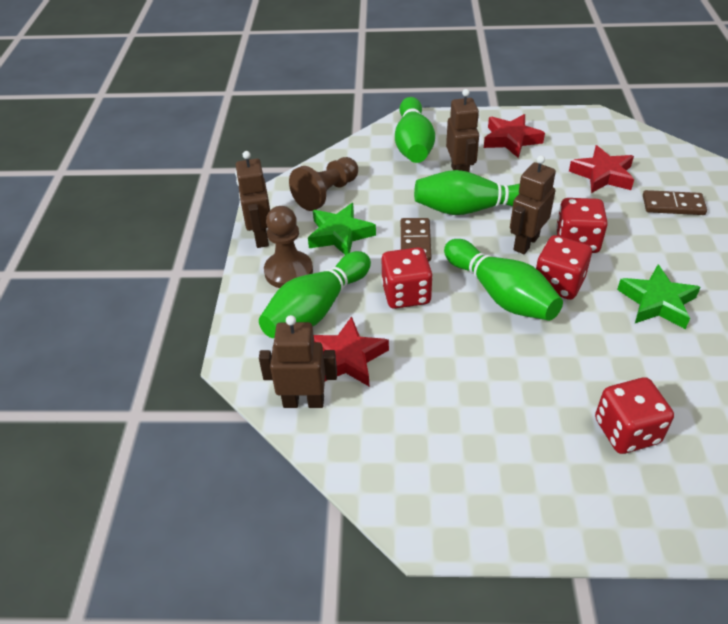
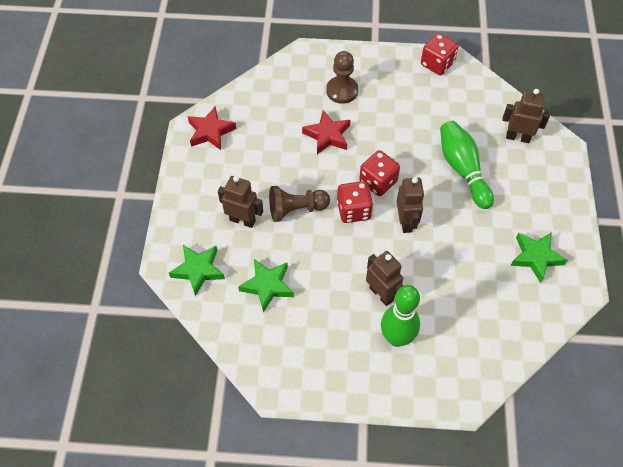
brown domino: [401,218,432,261] [643,190,707,215] = 2 -> none = 0
green bowling pin: [259,251,371,338] [395,97,435,163] [414,170,520,215] [444,239,563,321] = 4 -> [381,285,420,347] [440,121,494,209] = 2
green star: [308,203,376,255] [617,264,701,329] = 2 -> [169,245,225,297] [238,259,294,312] [510,232,567,283] = 3
red dice: [381,247,433,309] [536,235,592,300] [556,198,608,253] [595,377,674,454] = 4 -> [337,181,373,223] [359,150,400,196] [421,33,459,75] = 3
red star: [314,316,389,386] [484,114,545,158] [569,145,634,193] = 3 -> [188,107,236,150] [302,110,350,154] = 2

